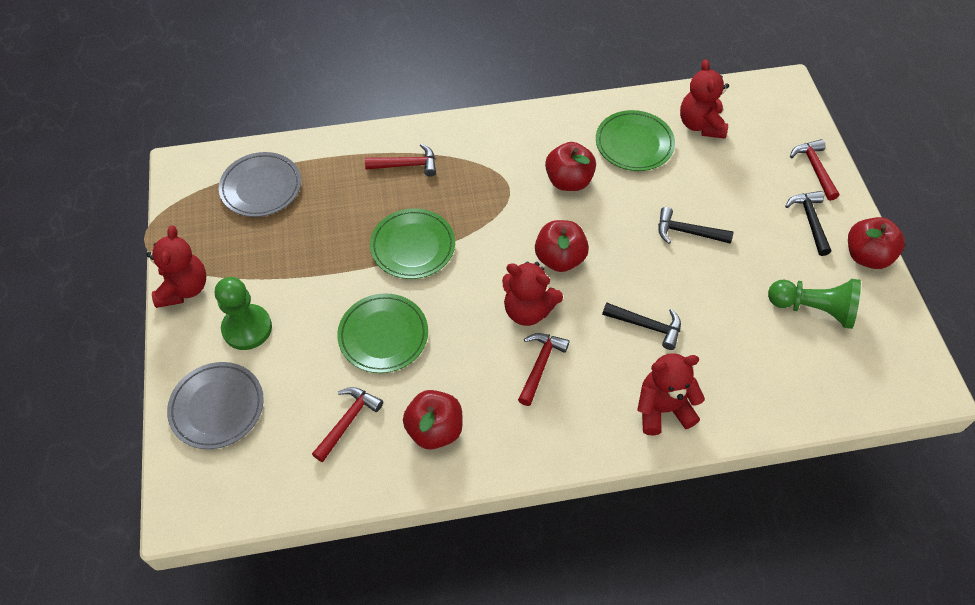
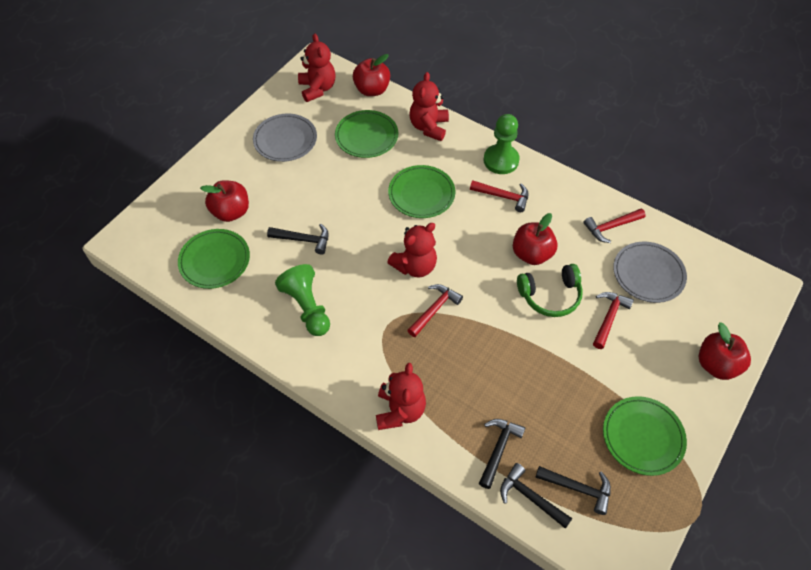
black hammer: [602,302,681,350] [658,207,734,244] [785,191,831,256] = 3 -> [267,224,329,255] [479,419,526,489] [500,463,573,529] [535,466,611,515] = 4
green headphones: none = 0 -> [517,264,583,317] = 1
green plate: [337,293,428,373] [370,208,455,279] [596,110,675,171] = 3 -> [178,229,250,289] [335,110,398,158] [388,165,456,218] [603,396,687,476] = 4

